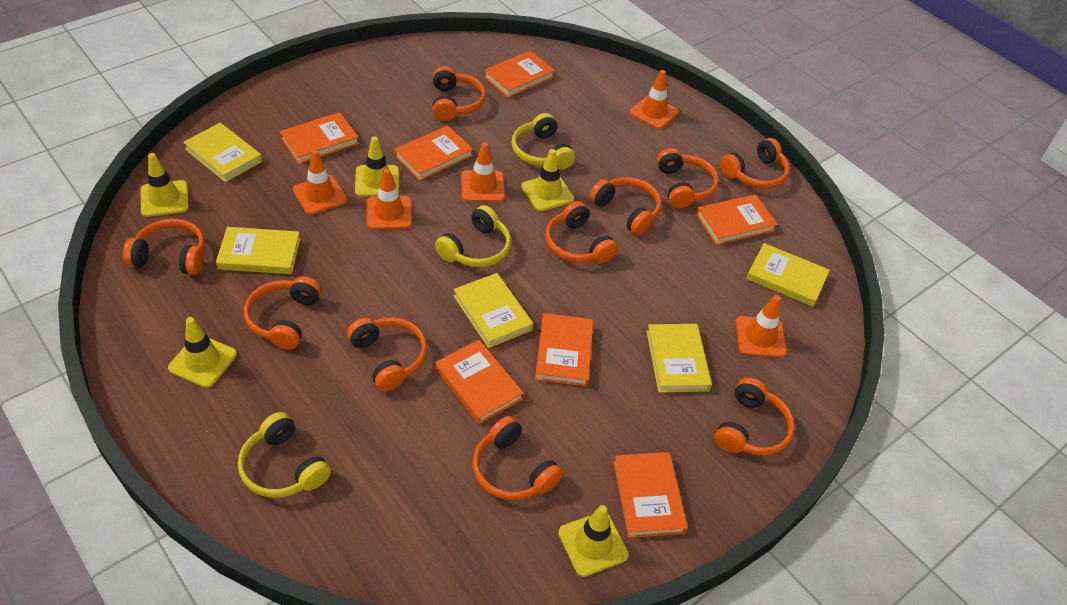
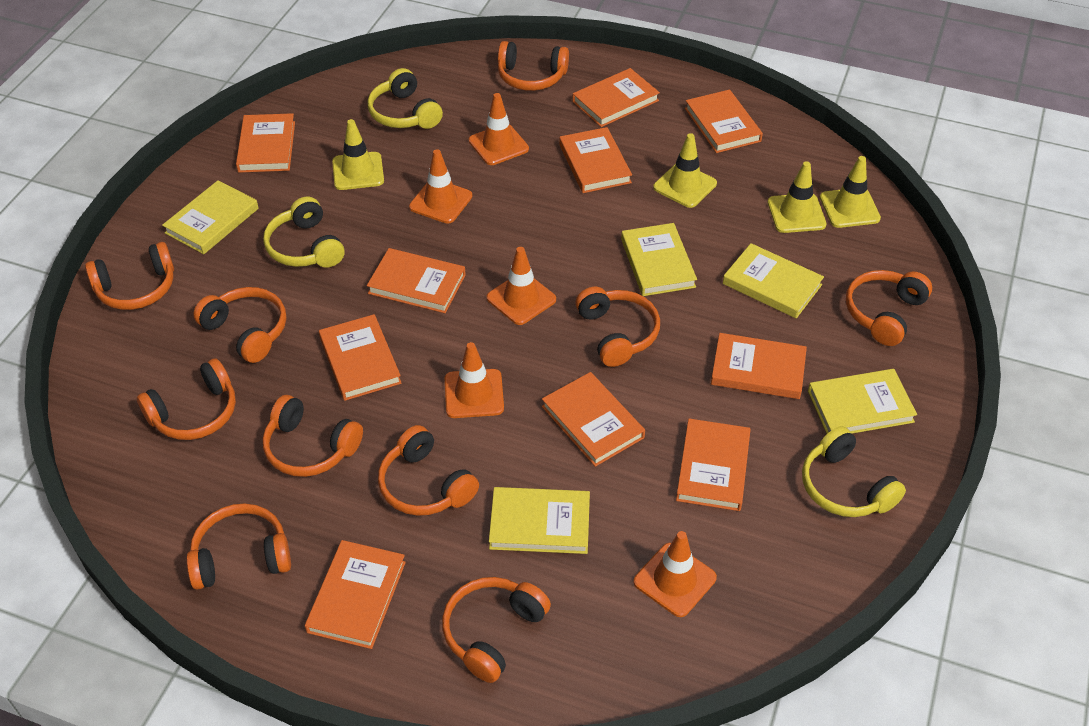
orange book: [280,112,359,164] [395,125,473,181] [435,340,524,424] [484,51,555,98] [535,313,593,387] [613,452,688,538] [696,194,778,245] = 7 -> [236,113,295,173] [305,540,406,649] [319,314,402,401] [367,248,466,313] [542,372,645,467] [559,127,632,193] [573,68,660,127] [676,419,750,511] [685,89,763,153] [711,333,807,399] = 10
yellow traffic cone: [141,153,189,217] [168,317,237,388] [355,136,399,197] [521,149,574,211] [558,505,629,577] = 5 -> [332,119,384,190] [653,133,717,208] [768,161,826,233] [820,156,881,228] = 4

